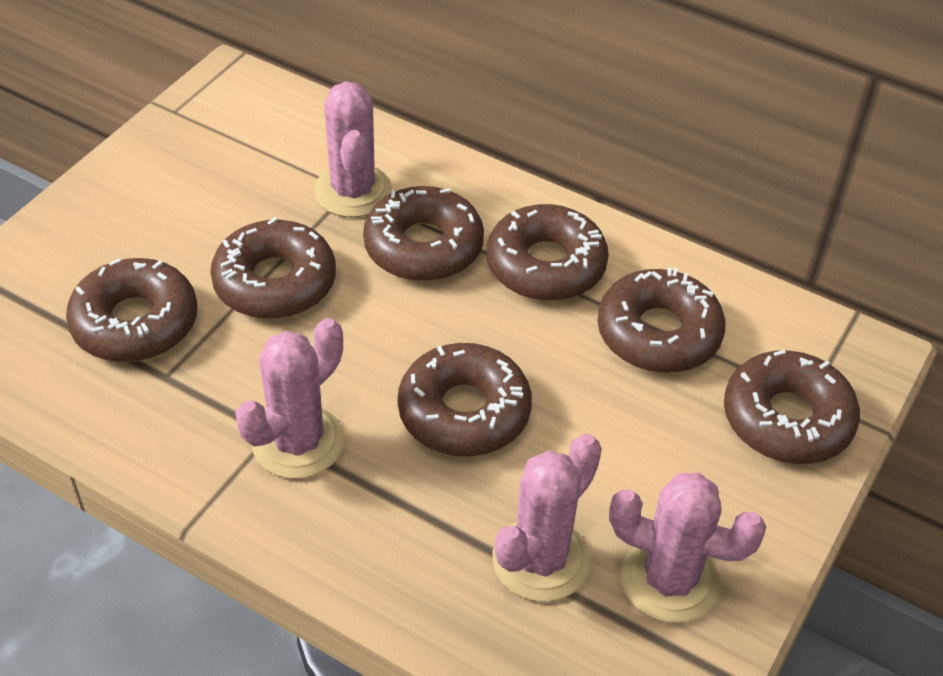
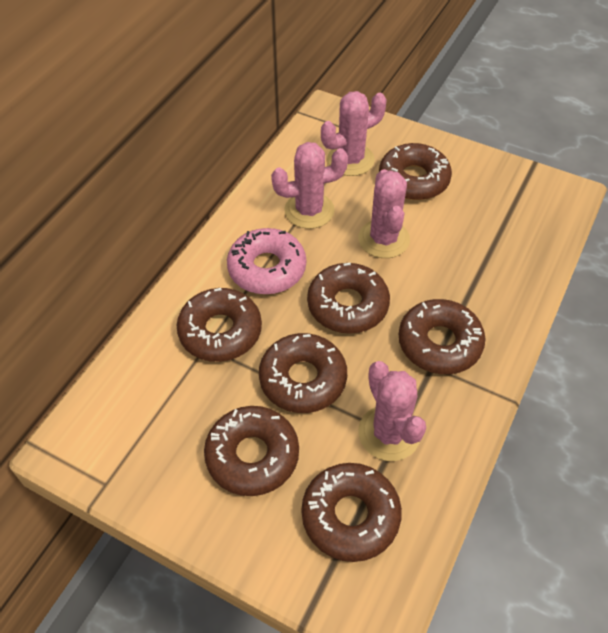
pink donut: none = 0 -> [227,228,306,294] = 1

